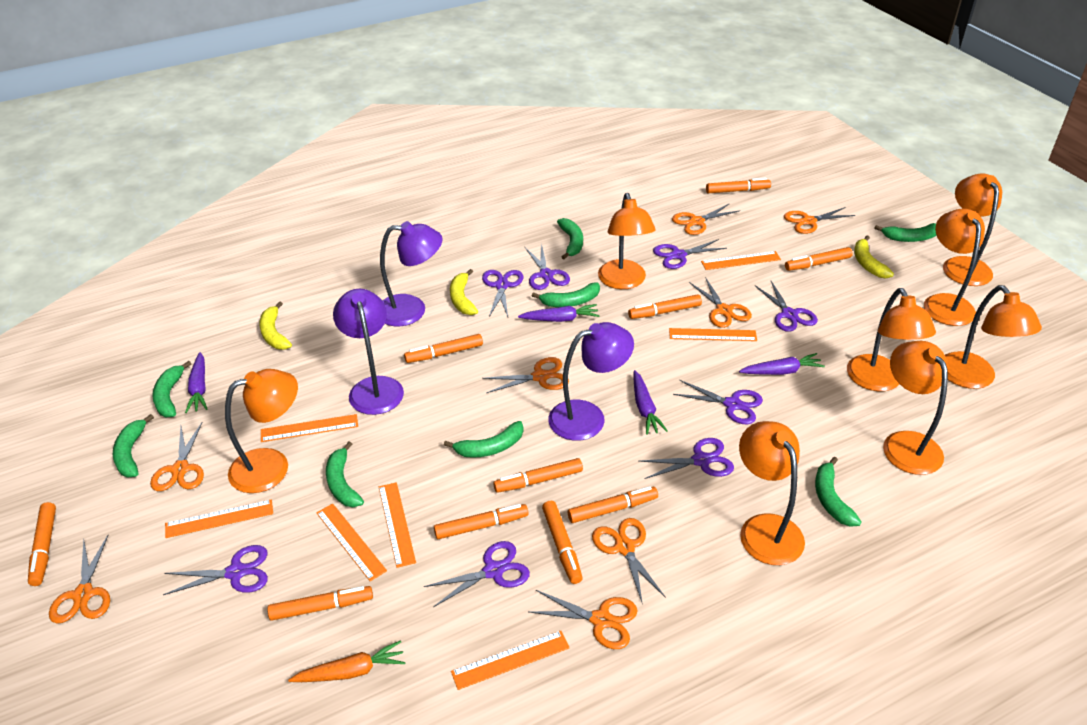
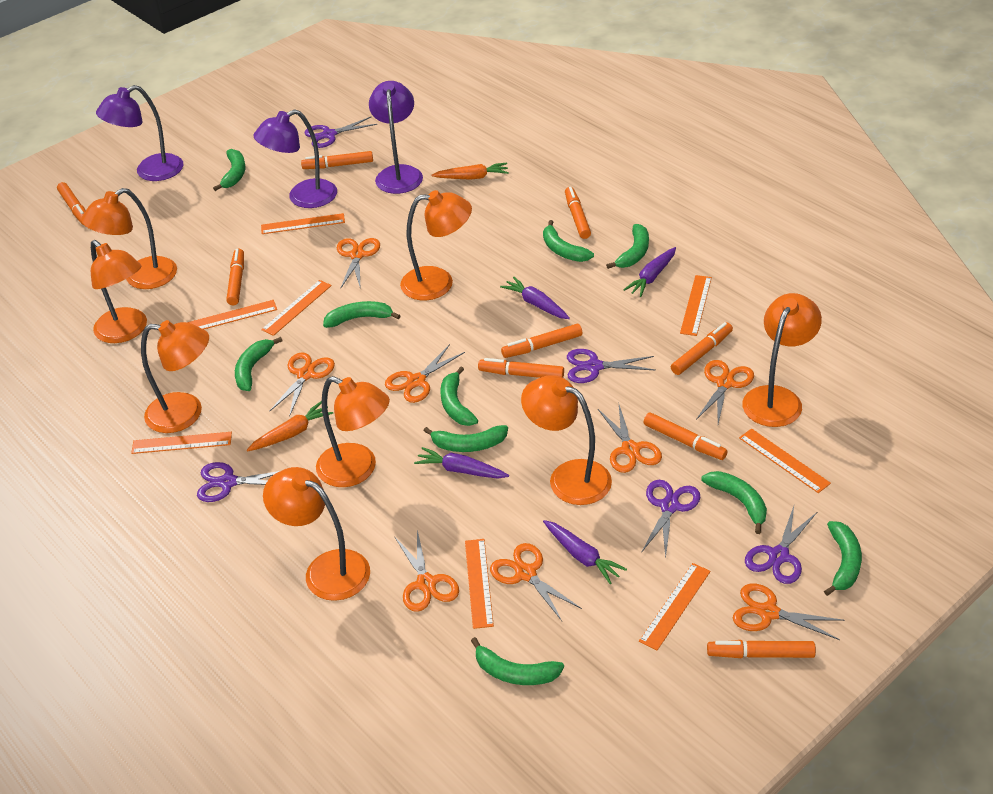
green banana: [113,414,154,478] [152,361,191,417] [326,442,364,507] [444,421,524,458] [532,282,600,307] [557,218,583,259] [815,457,862,527] [875,223,937,242] = 8 -> [213,149,246,191] [235,337,283,391] [323,301,400,328] [424,425,508,452] [440,367,478,426] [471,637,564,685] [543,220,594,262] [606,224,649,269] [702,471,767,534] [824,521,862,596] = 10
orange carrot: [288,640,406,682] = 1 -> [247,401,333,451] [431,163,509,180] = 2
orange marker: [28,502,56,586] [267,586,373,621] [404,334,483,363] [434,504,528,539] [493,458,583,493] [542,501,583,584] [568,486,658,523] [628,294,702,319] [706,178,771,193] [785,247,853,271] = 10 -> [57,182,86,225] [226,249,244,305] [301,151,373,169] [478,358,564,378] [501,324,582,358] [565,187,591,239] [643,413,728,460] [671,322,733,375] [707,640,816,658] = 9
orange ruler: [165,499,273,538] [261,414,358,442] [316,503,387,581] [379,482,416,568] [451,631,570,690] [669,328,757,341] [701,251,781,270] = 7 -> [131,432,232,454] [187,300,277,329] [261,213,345,234] [261,280,332,336] [465,539,494,629] [639,563,710,650] [680,275,712,336] [739,428,831,493] = 8
purple scissors: [163,545,268,595] [424,541,530,607] [482,270,524,317] [525,243,570,290] [638,438,734,479] [653,239,727,269] [673,380,763,424] [754,281,818,332] = 8 -> [197,462,280,502] [305,117,378,148] [567,349,655,383] [641,480,700,559] [745,506,817,584] = 5
yellow banana: [259,301,292,350] [450,269,478,315] [854,235,894,278] = 3 -> none = 0

